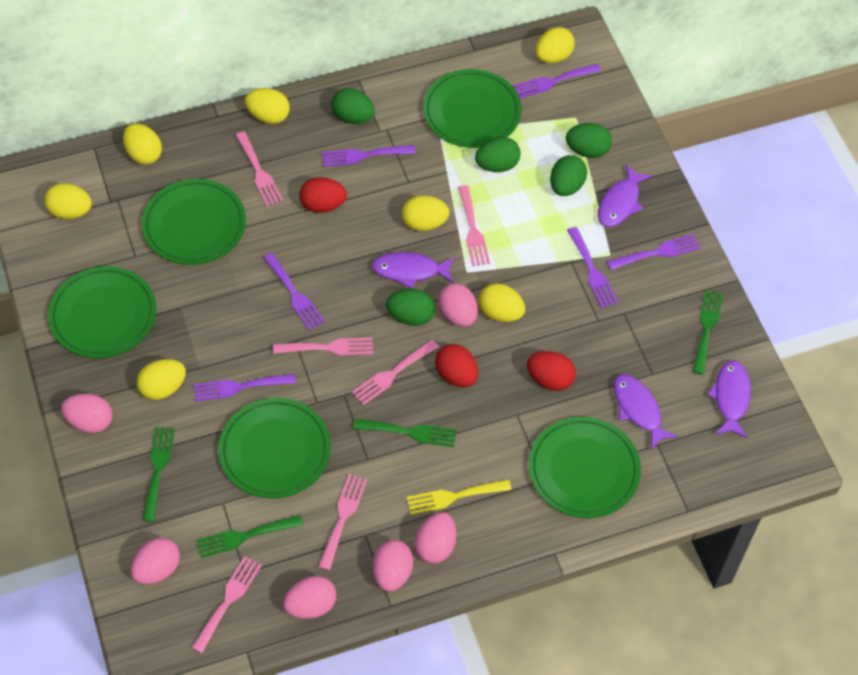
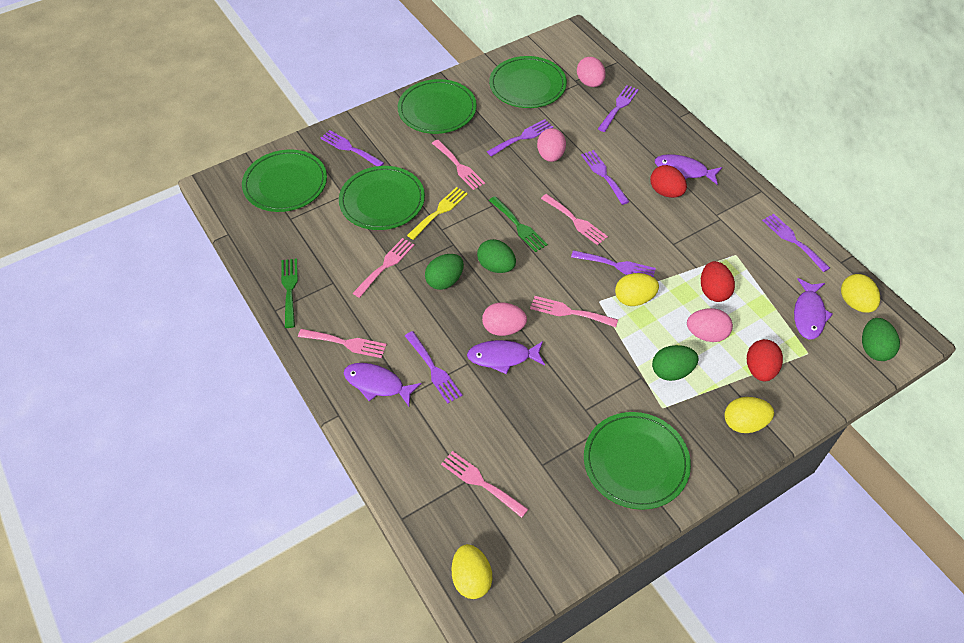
green egg: [331,88,374,124] [386,289,435,326] [475,137,521,172] [550,155,587,196] [566,123,612,158] = 5 -> [425,254,464,290] [477,239,516,273] [652,345,699,381] [862,318,900,361] = 4
green fork: [142,427,175,522] [196,515,303,558] [353,419,457,447] [692,290,723,375] = 4 -> [281,259,298,328] [489,196,548,252] = 2
pink egg: [61,393,113,433] [131,538,180,584] [283,576,336,619] [373,540,413,592] [414,512,456,564] [438,283,478,327] = 6 -> [482,303,527,336] [537,128,566,162] [577,57,606,87] [687,308,733,342] = 4
purple fork: [194,373,296,402] [263,253,325,330] [322,145,416,167] [513,64,601,99] [567,227,618,308] [607,234,700,270] = 6 -> [320,130,384,166] [405,331,462,404] [487,119,553,157] [571,250,656,277] [581,150,630,205] [598,85,639,132] [762,214,830,272] = 7
yellow egg: [44,183,92,219] [123,123,162,165] [137,359,186,400] [245,88,290,124] [402,195,450,231] [478,283,525,322] [535,27,575,63] = 7 -> [451,544,492,599] [615,273,659,306] [724,397,774,433] [841,274,880,313] = 4

